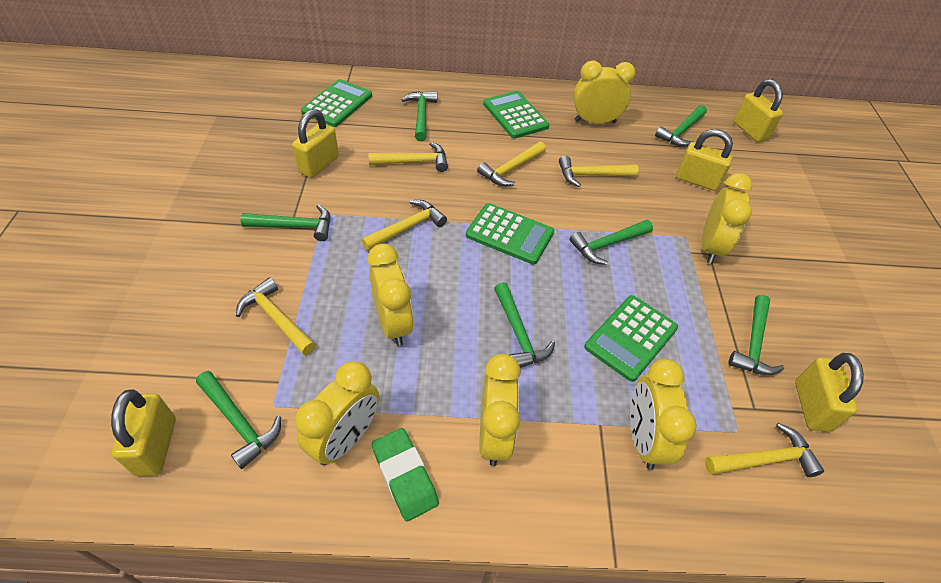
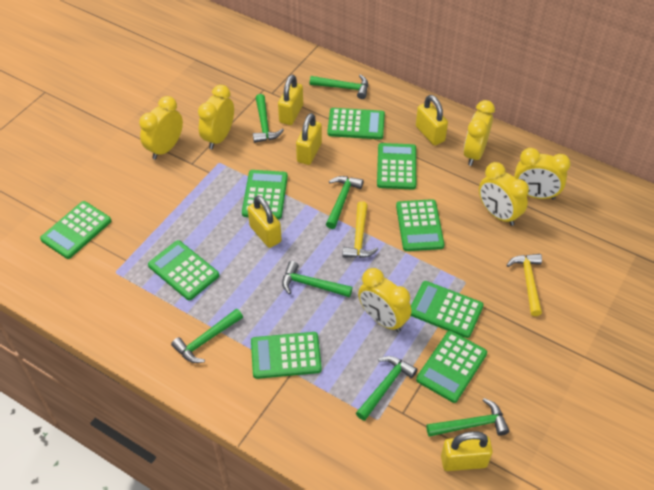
green calculator: [301,79,372,127] [466,203,554,264] [483,91,549,138] [584,295,678,382] = 4 -> [40,201,111,259] [148,240,219,300] [242,170,288,219] [251,332,322,379] [327,108,385,139] [377,143,416,190] [396,199,444,251] [411,281,484,338] [416,331,487,403] = 9
green eraser: [372,428,439,521] = 1 -> none = 0
yellow hammer: [236,277,316,355] [361,200,447,251] [368,142,448,172] [477,141,546,186] [559,156,639,187] [705,423,824,477] = 6 -> [342,201,378,258] [507,254,542,316] = 2

